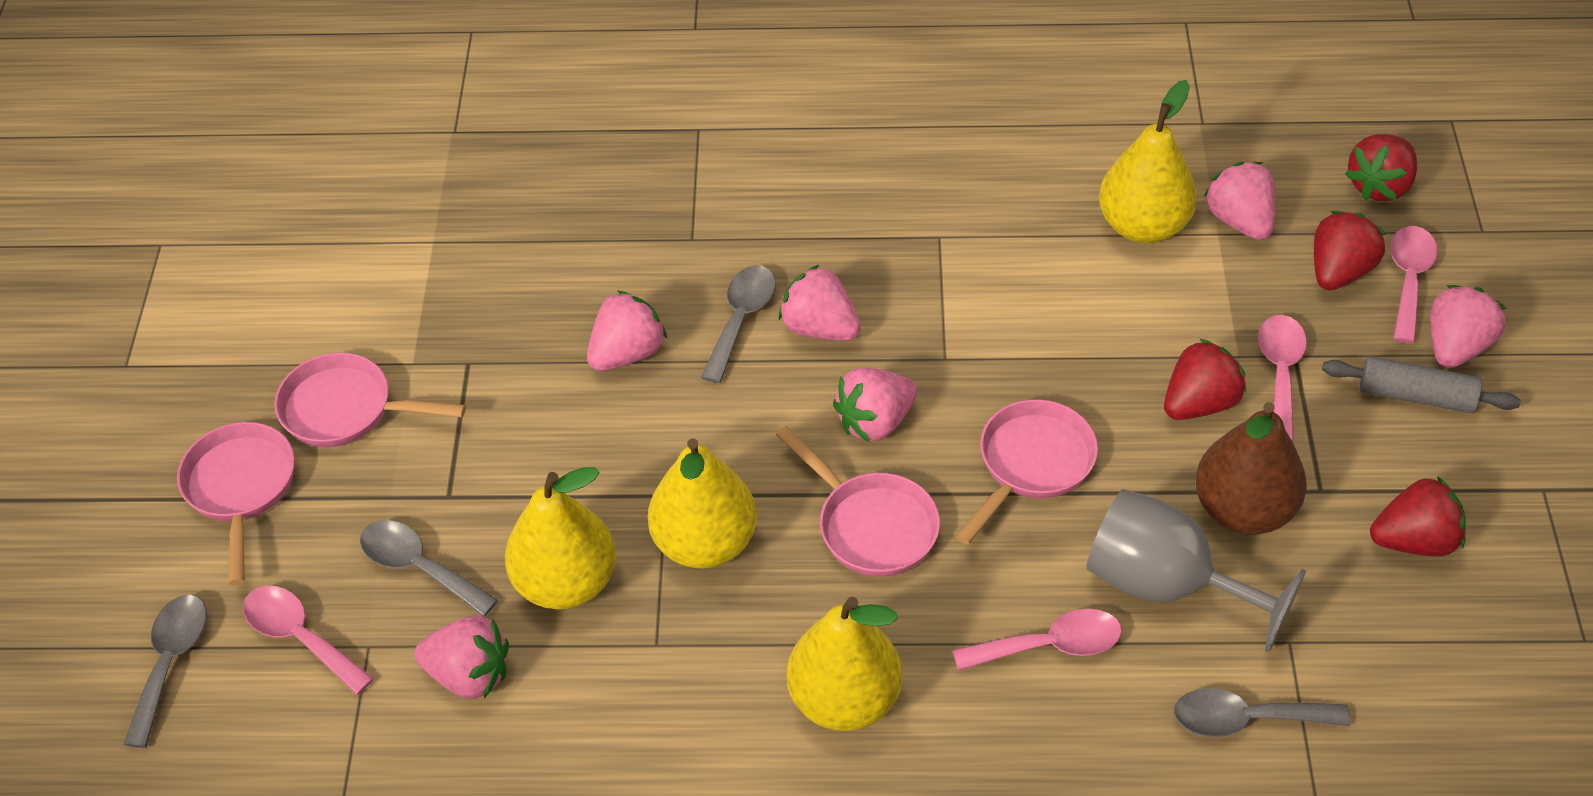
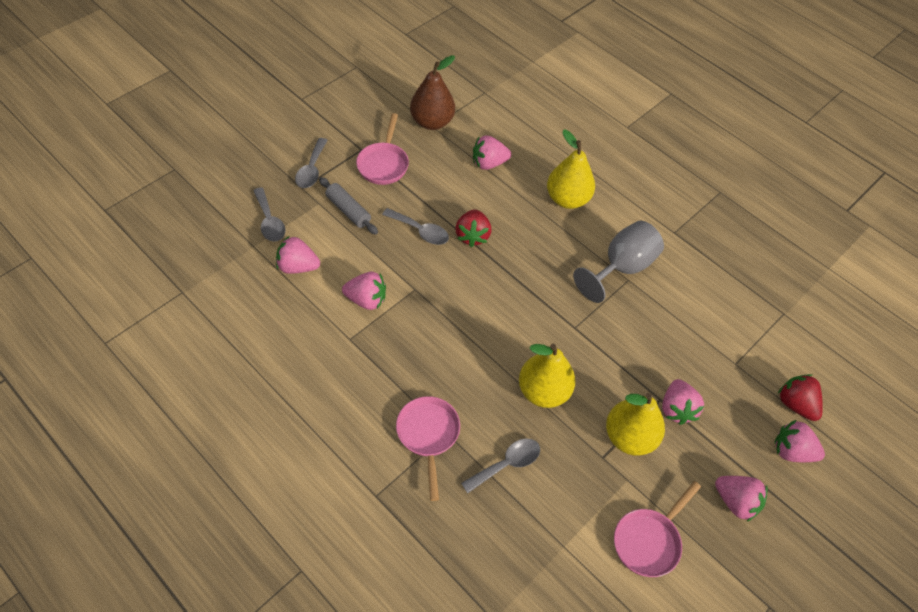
pink pan: [177,422,295,585] [274,352,466,447] [776,426,940,577] [956,399,1098,545] = 4 -> [356,113,409,185] [396,396,460,501] [614,481,701,577] = 3
pink spoon: [243,586,374,695] [953,609,1122,671] [1258,315,1307,442] [1390,226,1438,343] = 4 -> none = 0
red strawberry: [1164,339,1246,420] [1314,211,1386,290] [1345,134,1417,201] [1370,476,1466,557] = 4 -> [455,209,491,247] [778,374,823,421] = 2
yellow pear: [505,467,616,610] [648,438,757,569] [787,597,902,731] [1099,80,1197,244] = 4 -> [519,344,576,408] [547,129,595,209] [606,393,665,456] = 3

